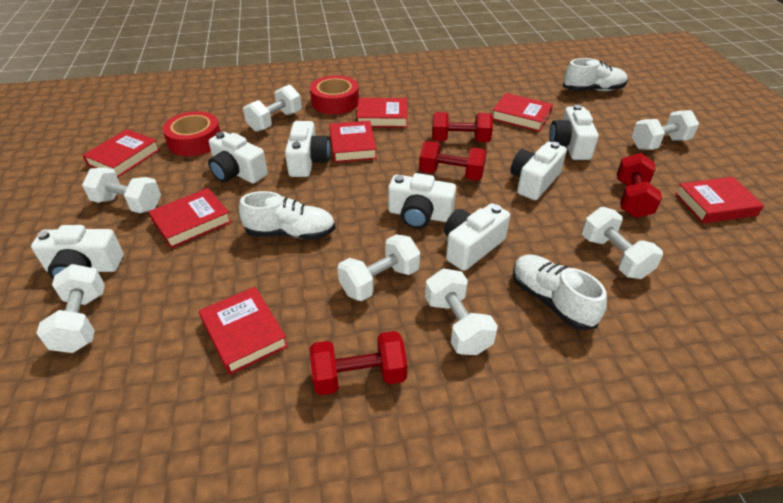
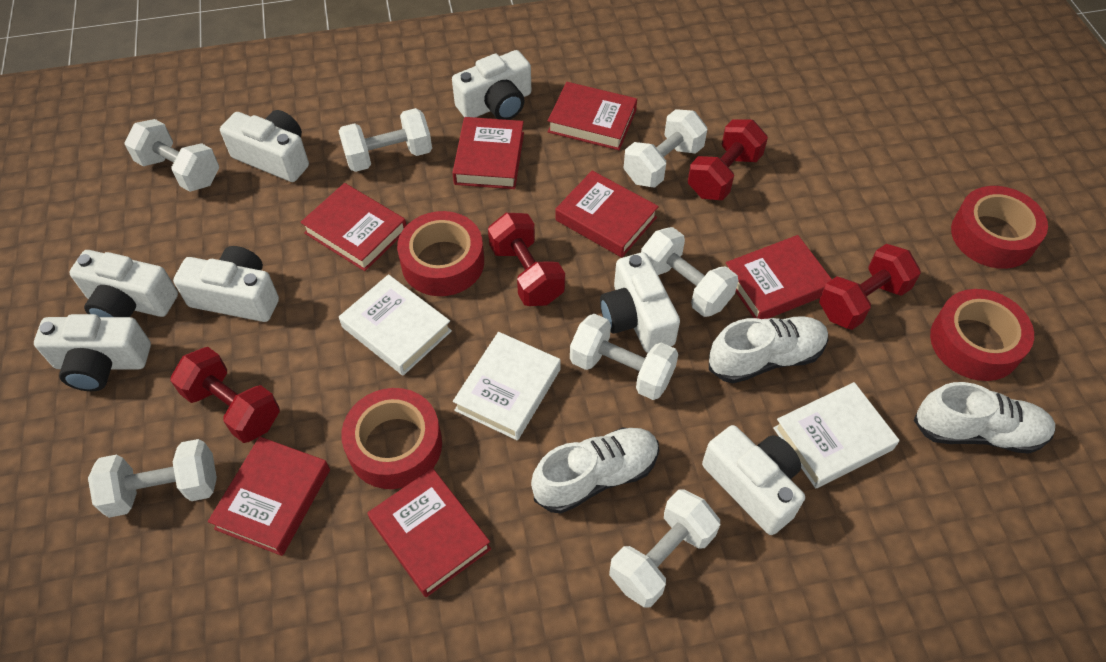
red tape: [162,111,221,156] [310,75,359,115] = 2 -> [341,388,442,489] [397,211,484,296] [930,289,1034,381] [951,186,1048,269] = 4
white book: none = 0 -> [339,274,452,376] [453,332,561,440] [773,382,900,488] = 3

